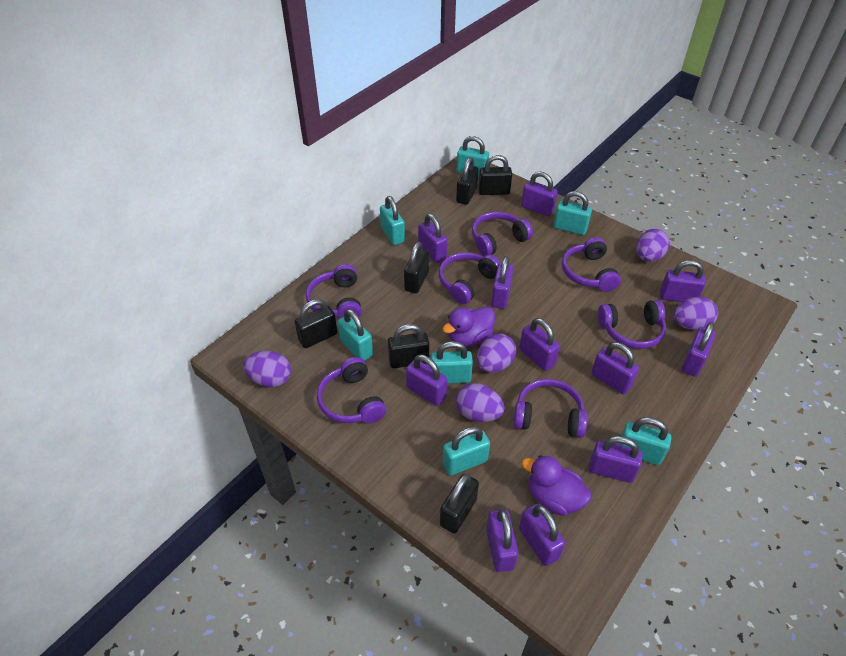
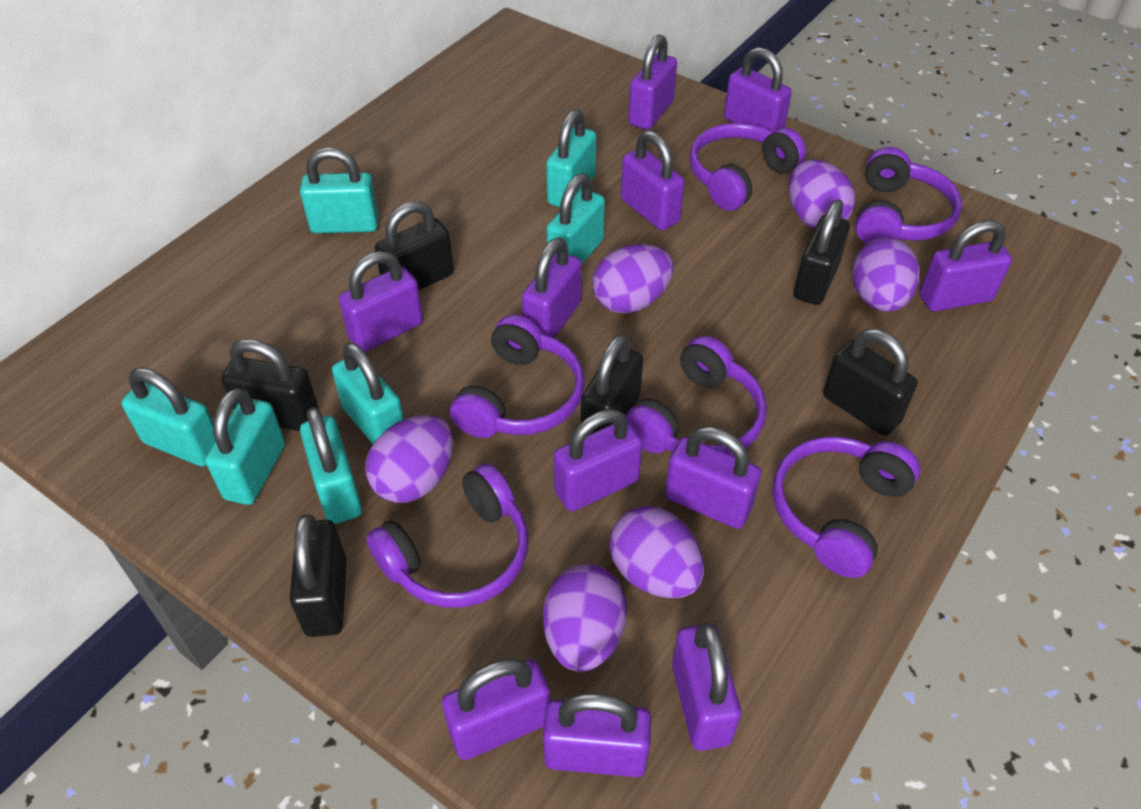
purple duck: [442,307,495,346] [522,455,591,516] = 2 -> none = 0
purple egg: [243,351,291,387] [456,383,505,422] [477,334,517,373] [636,229,670,262] [674,297,718,330] = 5 -> [365,415,454,503] [543,564,627,672] [592,244,673,313] [609,506,704,599] [789,159,855,228] [852,237,920,312] = 6
purple headphones: [306,264,362,318] [317,357,387,424] [439,252,500,304] [472,212,533,256] [513,379,588,438] [562,237,621,292] [598,300,666,349] = 7 -> [366,463,529,608] [450,315,585,438] [625,336,767,455] [689,123,806,211] [772,436,920,578] [855,147,962,244] = 6

